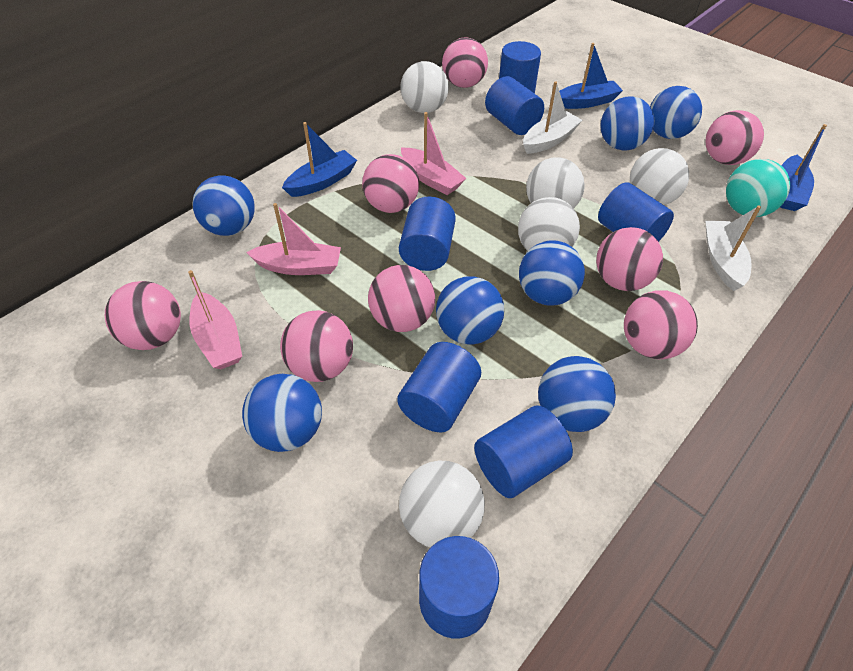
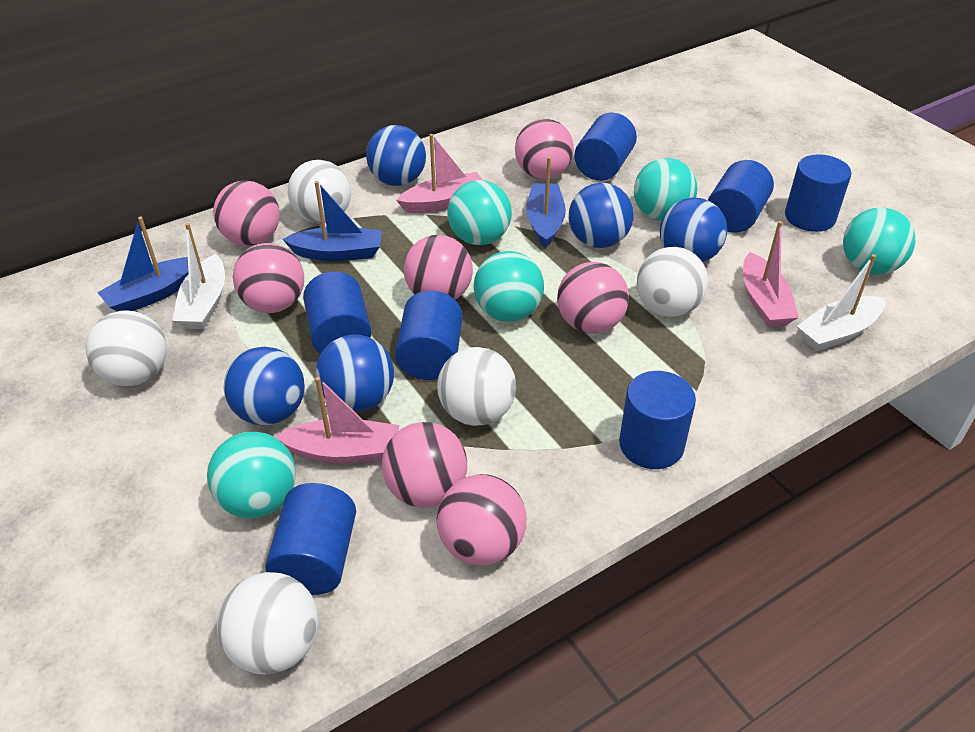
blue ball: [192,175,255,236] [242,374,322,452] [436,276,504,345] [519,240,585,305] [538,356,616,432] [601,97,654,150] [650,86,702,139] = 7 -> [224,347,305,426] [315,335,394,412] [366,125,426,186] [569,183,634,248] [660,197,727,262] = 5
pink ball: [105,281,181,350] [280,310,353,382] [362,154,419,213] [368,265,435,332] [442,37,488,88] [596,227,663,291] [624,290,698,359] [706,110,764,165] = 8 -> [213,181,280,246] [233,243,304,313] [382,422,467,508] [404,235,473,300] [437,474,526,566] [515,119,574,179] [557,262,629,334] = 7
turquoise ball: [726,159,790,217] = 1 -> [207,432,296,518] [448,180,512,245] [474,251,544,322] [634,158,697,221] [843,207,916,275] = 5

